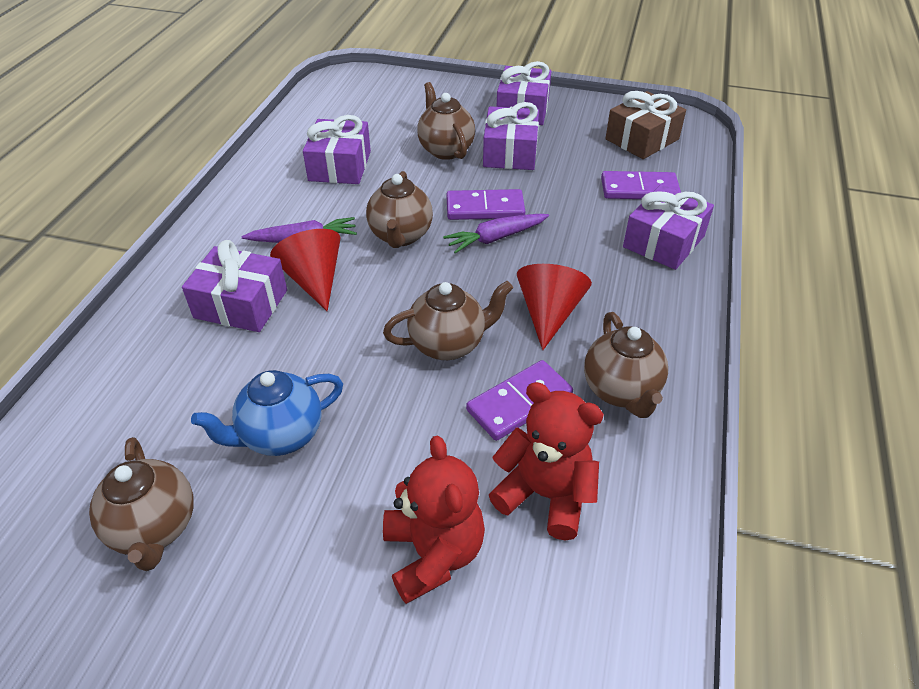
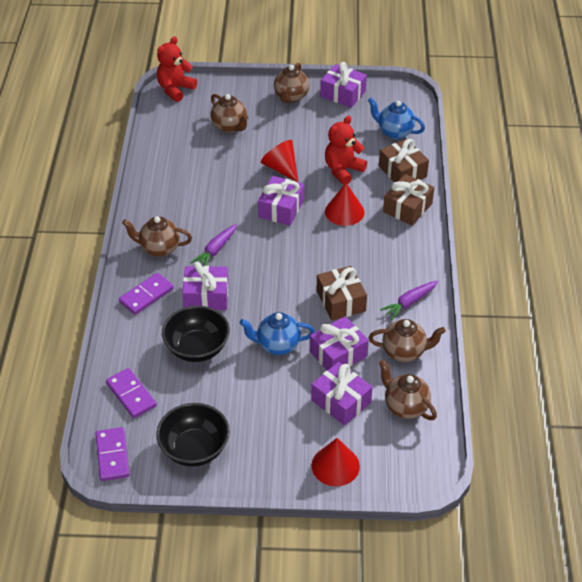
black bowl: none = 0 -> [156,403,230,467] [162,306,230,362] = 2
blue teapot: [191,370,343,456] = 1 -> [239,312,315,355] [368,98,425,139] = 2
brown gift: [605,91,686,159] = 1 -> [316,266,367,321] [379,139,429,182] [383,174,434,226] = 3
red cone: [270,229,340,311] [517,264,592,350] = 2 -> [261,140,298,182] [312,438,360,486] [325,183,365,226] = 3

